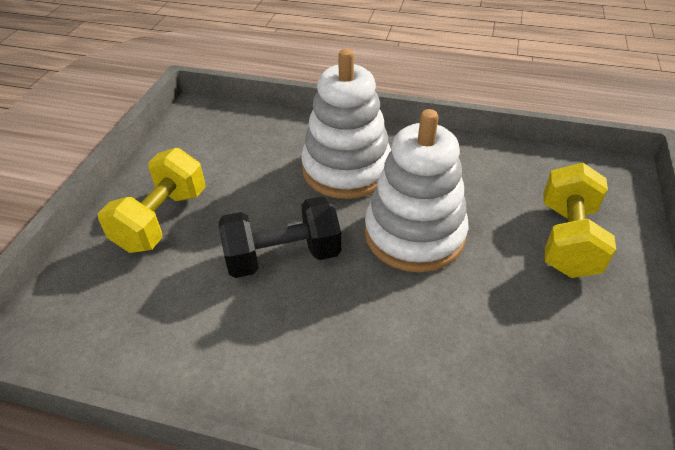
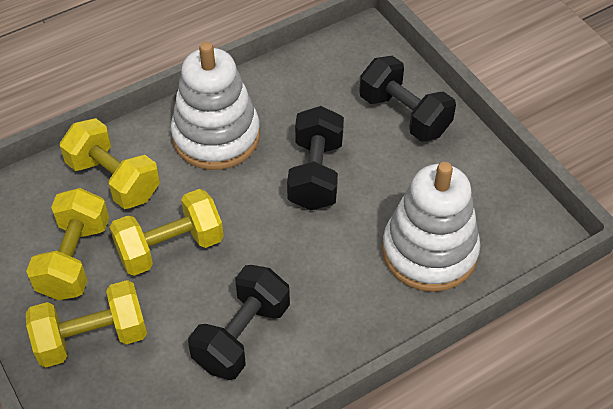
black dumbbell: [219,196,341,278] = 1 -> [188,265,290,380] [287,106,344,210] [359,56,456,142] = 3
yellow dumbbell: [98,148,206,253] [543,163,616,278] = 2 -> [26,188,109,300] [26,280,147,368] [60,118,160,209] [110,189,224,276] = 4

